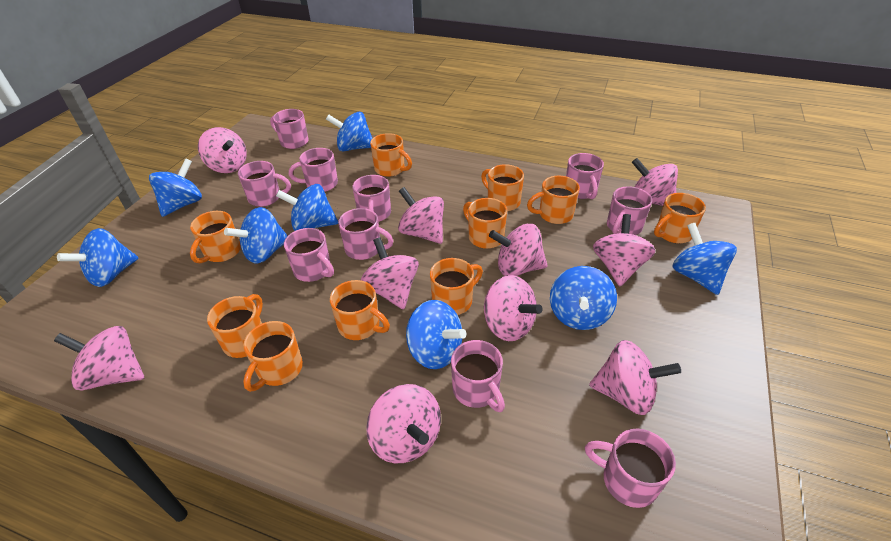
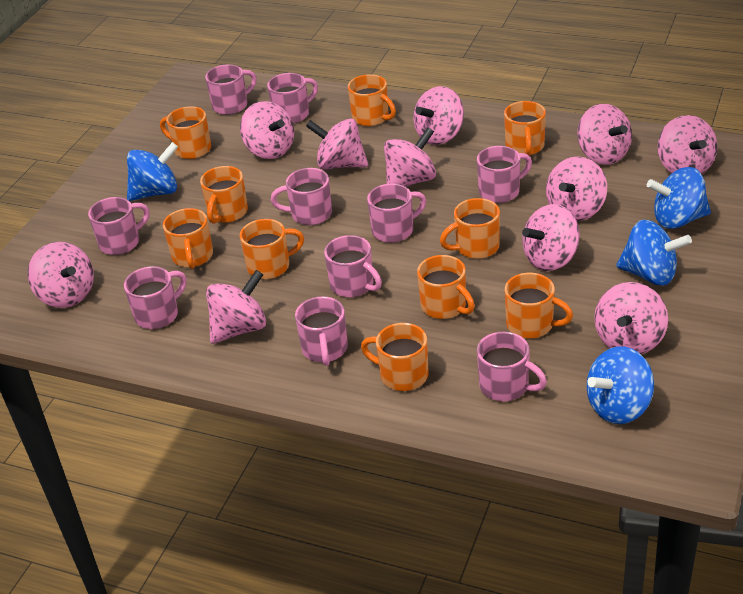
blue spinning top: [57,228,138,287] [149,158,202,217] [224,207,288,263] [276,184,338,231] [326,112,373,152] [406,300,466,369] [550,266,617,330] [672,223,737,295] = 8 -> [127,142,178,201] [586,346,654,424] [616,220,692,285] [647,167,711,229] = 4
pink spinning top: [54,326,144,390] [198,127,247,173] [361,237,419,309] [366,384,441,463] [398,187,444,244] [484,275,543,341] [489,224,548,276] [589,340,681,415] [593,214,655,286] [632,158,678,206] = 10 -> [28,242,94,308] [206,270,266,344] [240,101,294,159] [306,119,368,169] [384,127,436,187] [413,86,464,145] [522,204,580,271] [546,156,607,221] [577,104,632,165] [594,282,668,354] [658,115,717,174] = 11

